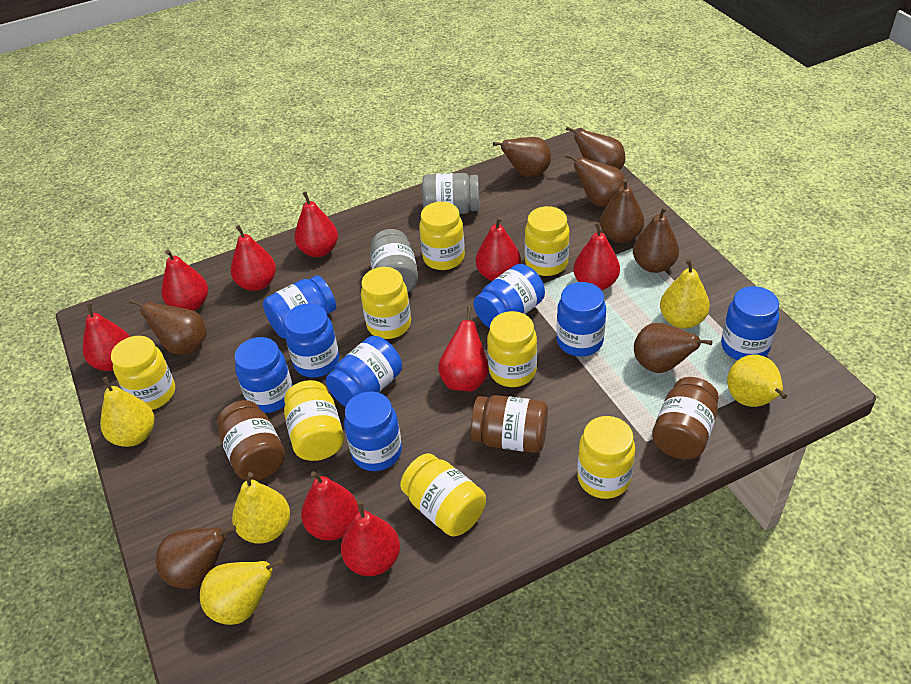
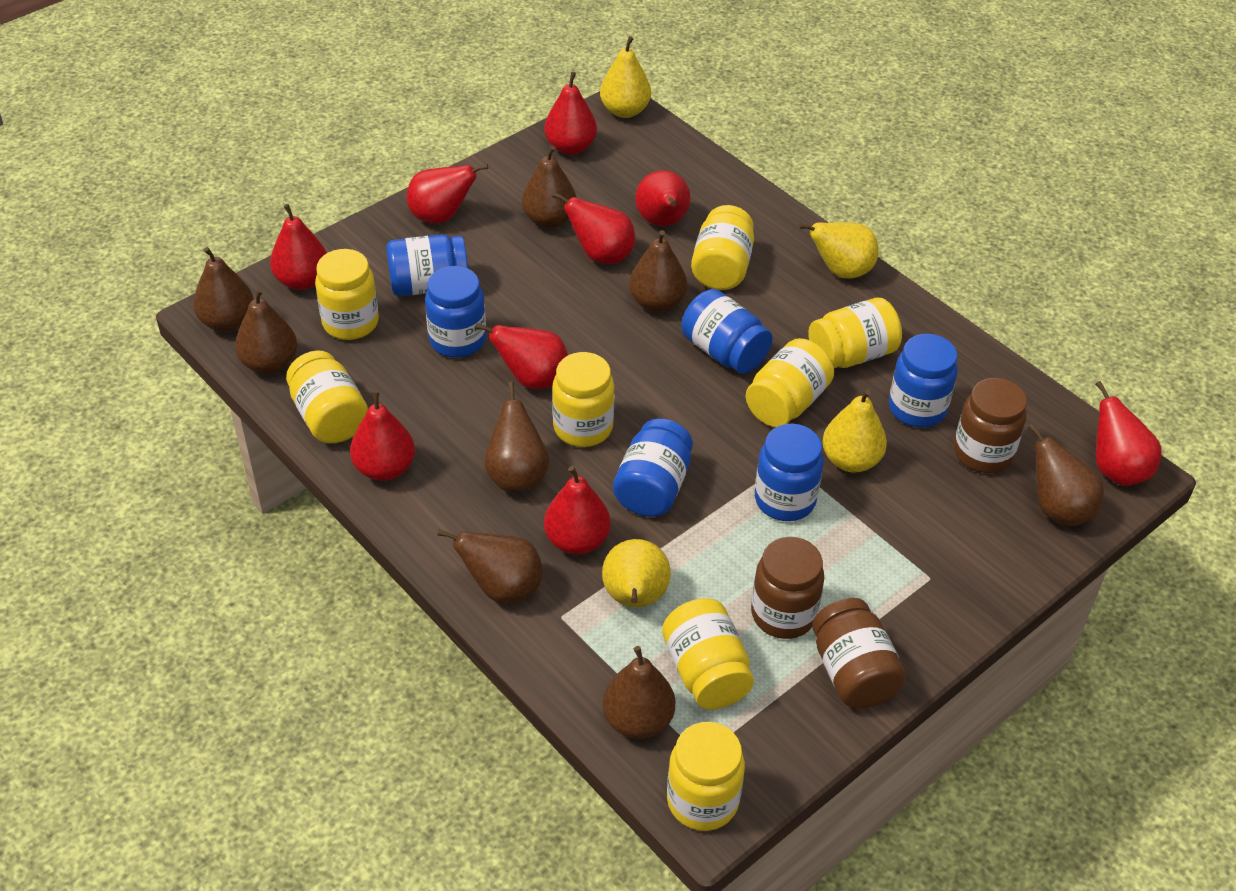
blue jar: [234,337,293,413] [263,275,336,339] [284,303,339,378] [326,336,402,407] [344,391,402,471] [474,264,545,328] [556,282,606,357] [721,286,779,360] = 8 -> [386,234,468,296] [425,266,486,358] [613,418,693,517] [681,289,773,374] [755,424,823,521] [889,334,958,427] = 6
grey jar: [370,229,418,292] [422,173,479,214] = 2 -> none = 0
yellow pear: [100,377,154,447] [200,558,284,625] [232,472,290,543] [660,259,710,329] [727,354,787,407] = 5 -> [600,36,651,118] [602,539,671,607] [799,222,879,279] [822,389,887,473] = 4

